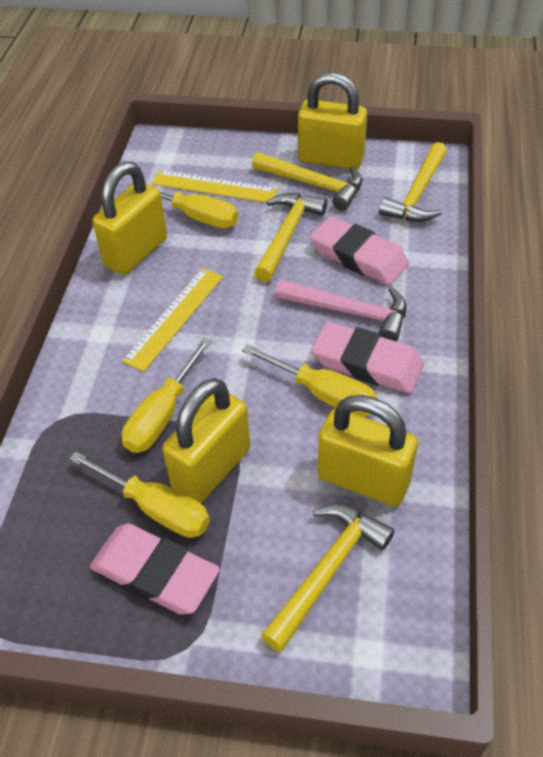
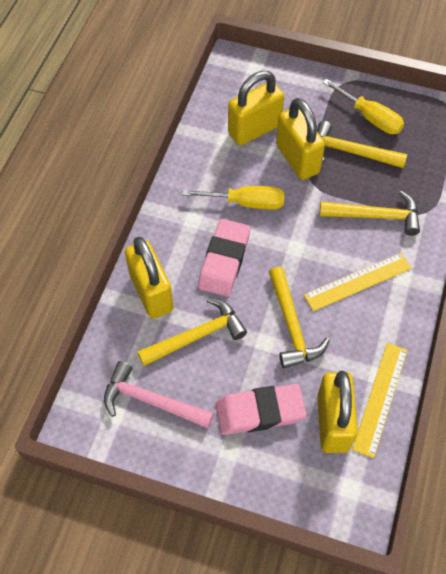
pink eraser: [90,523,220,615] [310,216,409,285] [311,321,424,394] = 3 -> [198,219,250,297] [216,384,306,435] = 2
yellow screwdriver: [69,451,210,538] [122,338,212,453] [128,182,238,228] [242,344,378,417] = 4 -> [182,186,284,210] [322,79,404,134] = 2

